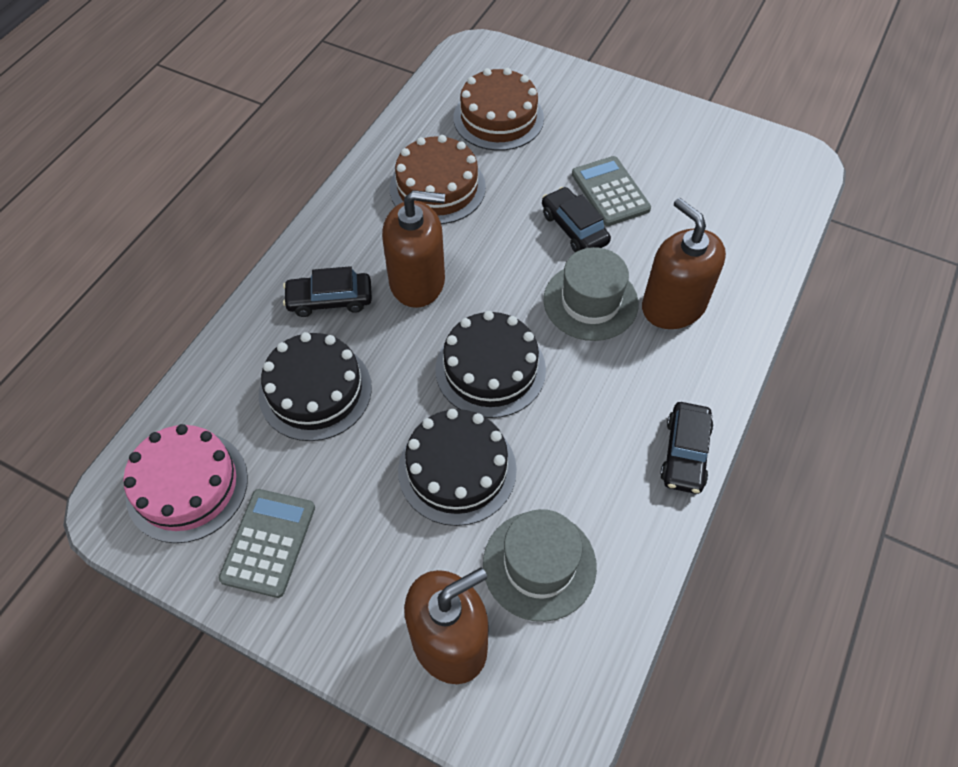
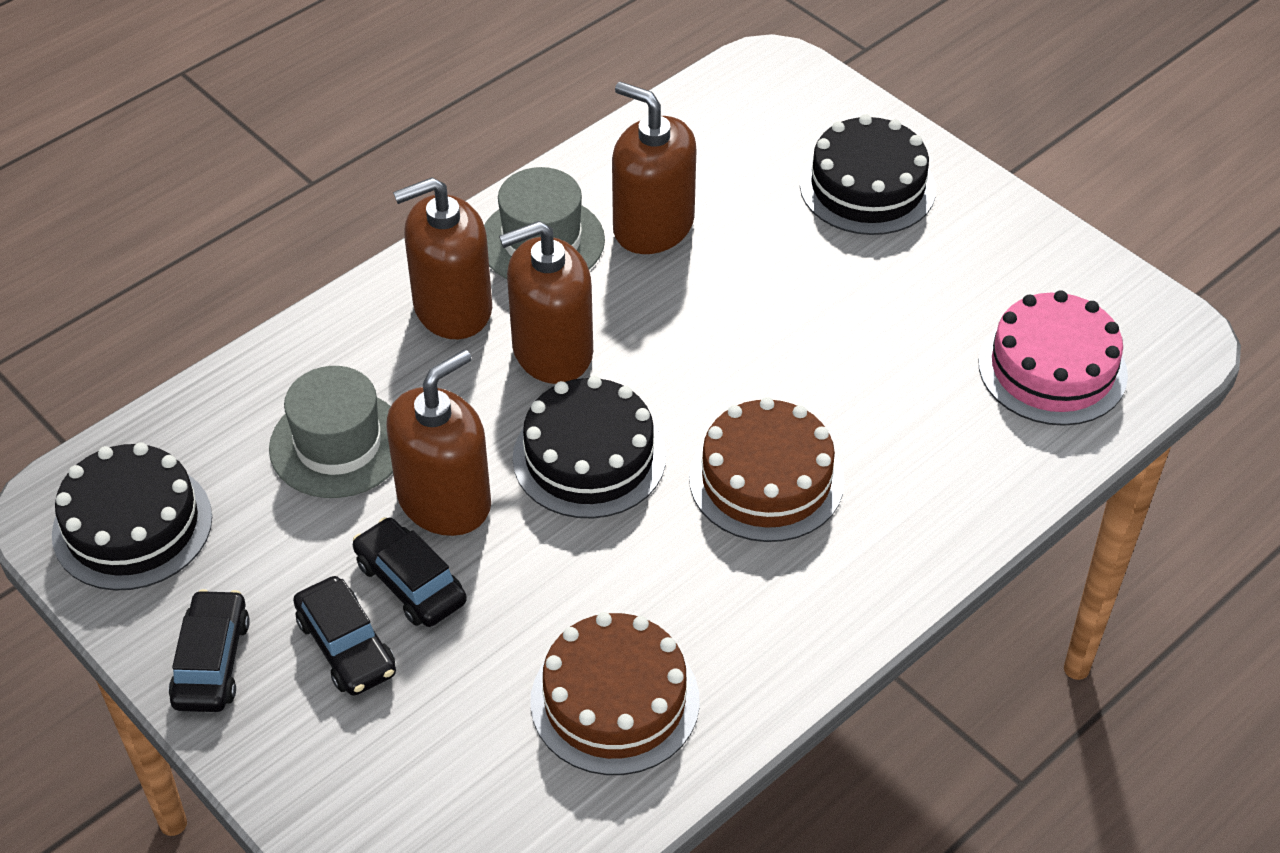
brown soap dispenser: [382,190,445,308] [404,567,489,684] [642,198,726,329] = 3 -> [386,349,491,536] [393,177,492,339] [499,221,593,384] [612,82,696,254] = 4
grey calculator: [219,489,315,598] [572,156,651,226] = 2 -> none = 0

